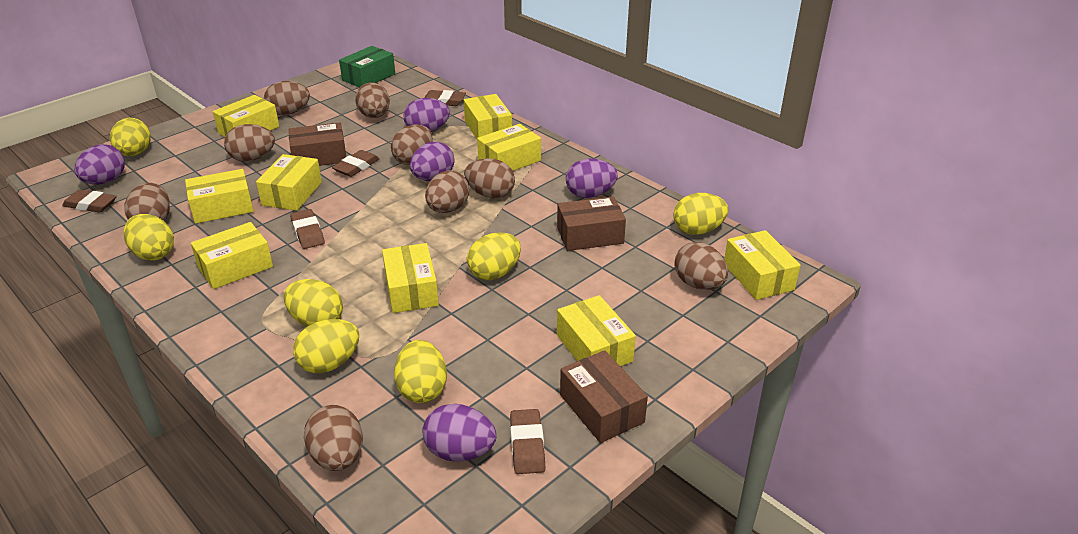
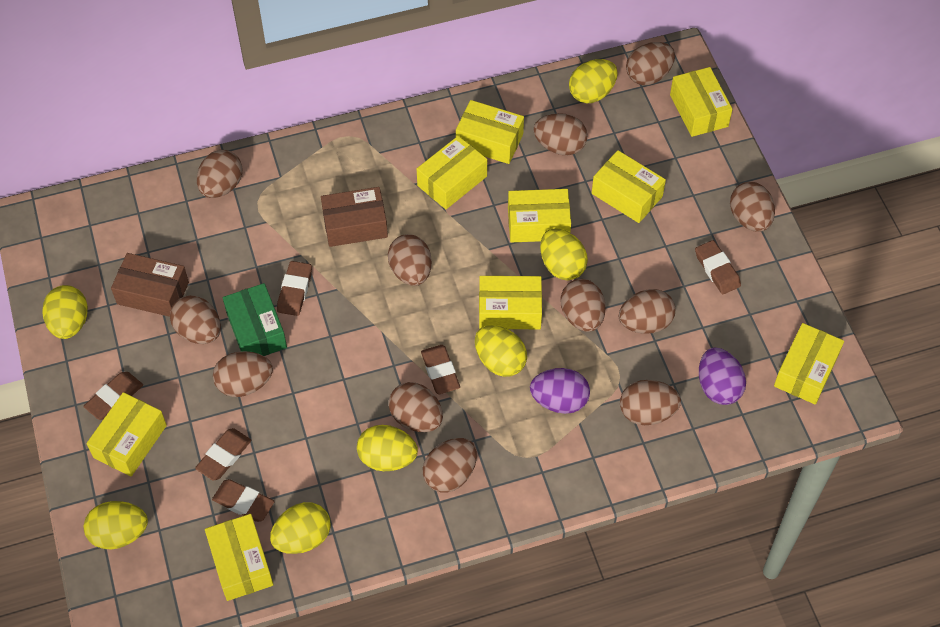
brown box: [289,122,346,166] [557,197,626,251] [560,350,648,443] = 3 -> [111,253,189,317] [321,187,388,247] = 2
brown egg: [125,182,170,221] [224,124,275,162] [264,81,310,115] [304,405,363,471] [355,82,390,118] [391,124,433,165] [425,170,469,213] [464,158,515,199] [674,242,728,290] = 9 -> [170,295,221,344] [197,150,242,198] [213,351,273,397] [388,234,432,286] [389,382,443,432] [423,438,477,493] [534,113,588,155] [561,279,606,332] [619,289,675,334] [620,380,681,425] [626,42,675,85] [730,182,775,232] = 12
brown eraser: [62,190,117,212] [290,209,325,249] [332,150,379,177] [424,90,466,106] [510,409,545,474] = 5 -> [83,372,143,420] [195,428,251,481] [212,479,275,522] [277,261,312,316] [421,345,460,394] [695,240,741,294] = 6
purple egg: [75,144,125,185] [403,98,450,132] [410,141,454,181] [422,404,497,462] [566,159,618,198] = 5 -> [530,368,590,414] [699,348,746,405] = 2

